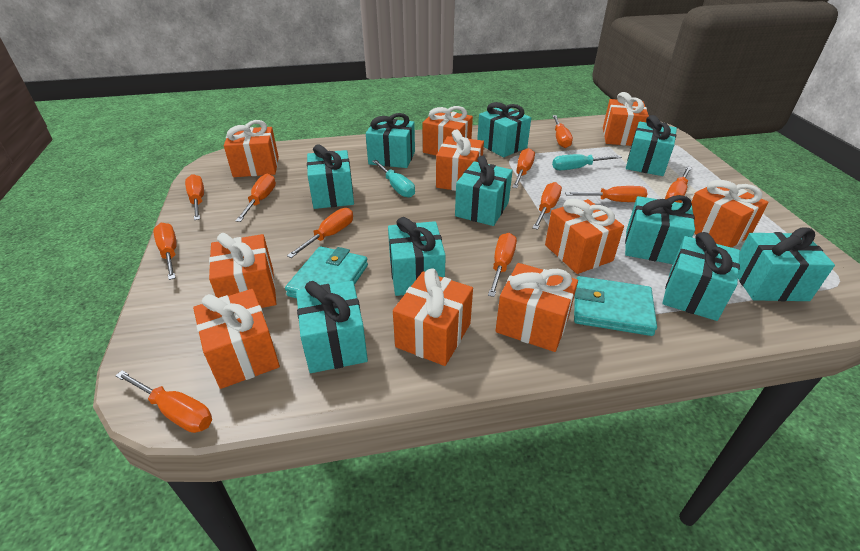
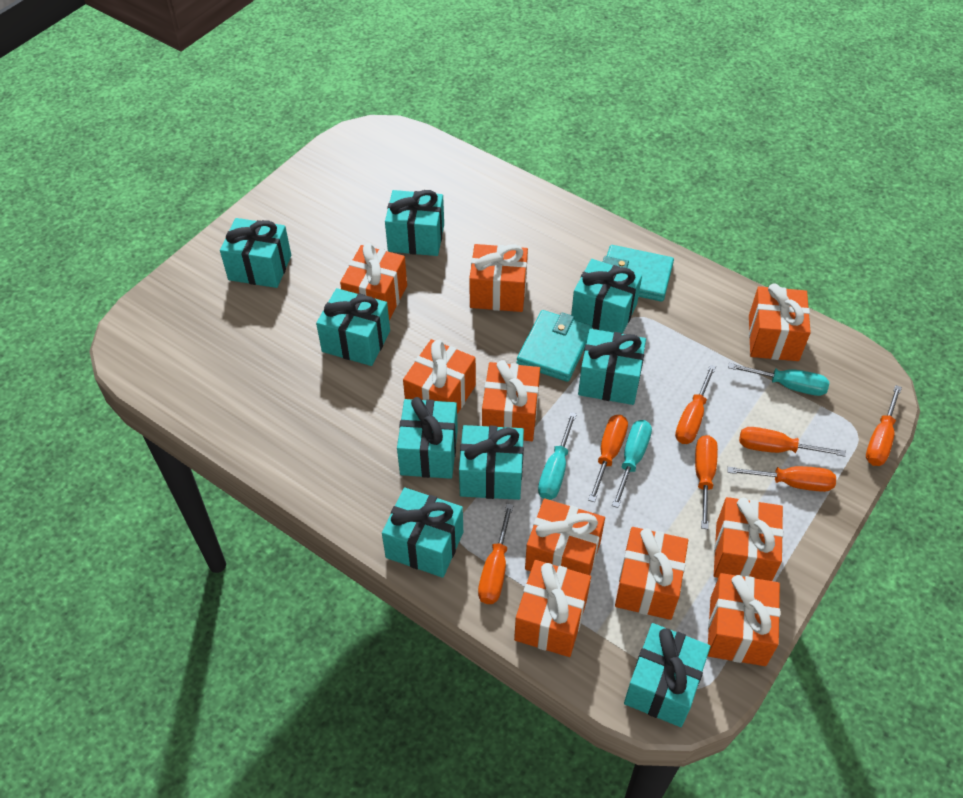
orange screwdriver: [115,370,212,433] [153,223,177,280] [185,174,204,220] [236,174,276,222] [287,208,353,258] [488,233,517,297] [512,148,535,188] [532,182,562,230] [552,115,573,148] [565,186,647,202] [665,167,691,203] = 11 -> [478,504,514,604] [588,415,628,502] [675,365,716,444] [695,435,718,529] [727,466,836,492] [739,427,846,457] [866,385,902,466] = 7
turquoise gift: [296,281,368,373] [307,144,354,209] [366,113,415,168] [388,217,446,296] [455,155,513,226] [477,102,531,157] [625,195,695,264] [626,115,677,176] [662,232,740,321] [738,227,835,301] = 10 -> [220,218,291,288] [316,288,390,366] [382,487,463,578] [385,190,444,256] [397,397,458,479] [459,425,524,500] [571,259,642,334] [578,329,646,405] [624,623,710,727] = 9
turquoise screwdriver: [372,160,415,198] [552,154,622,170] = 2 -> [538,412,577,500] [612,420,652,508] [728,363,829,396] = 3

